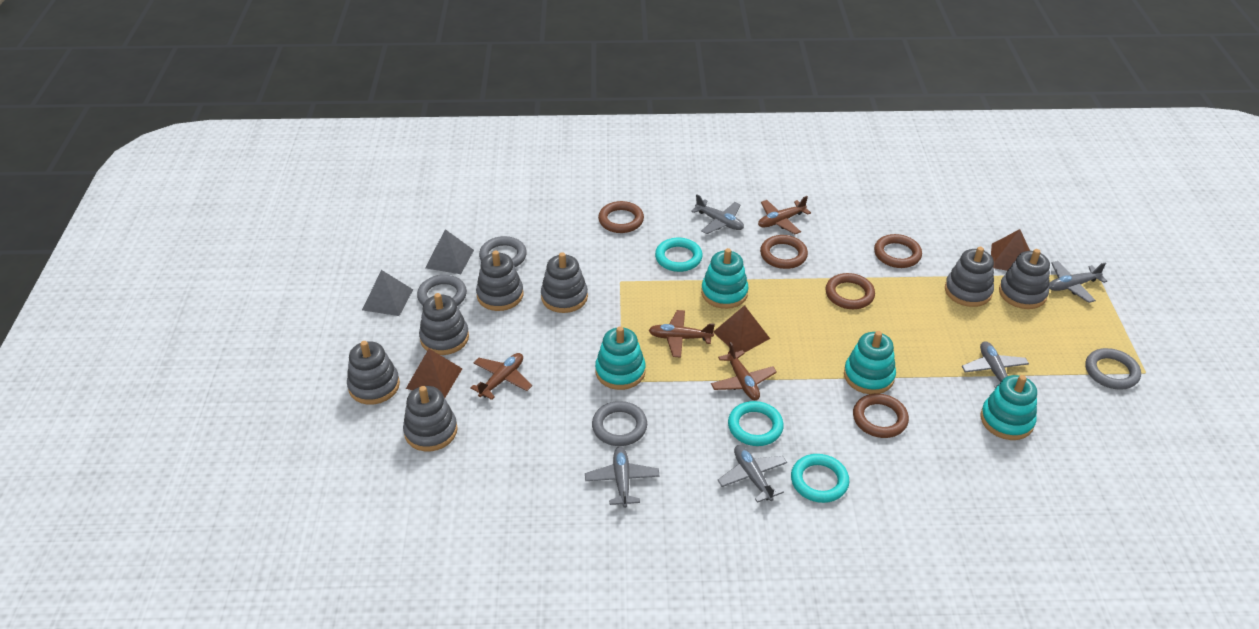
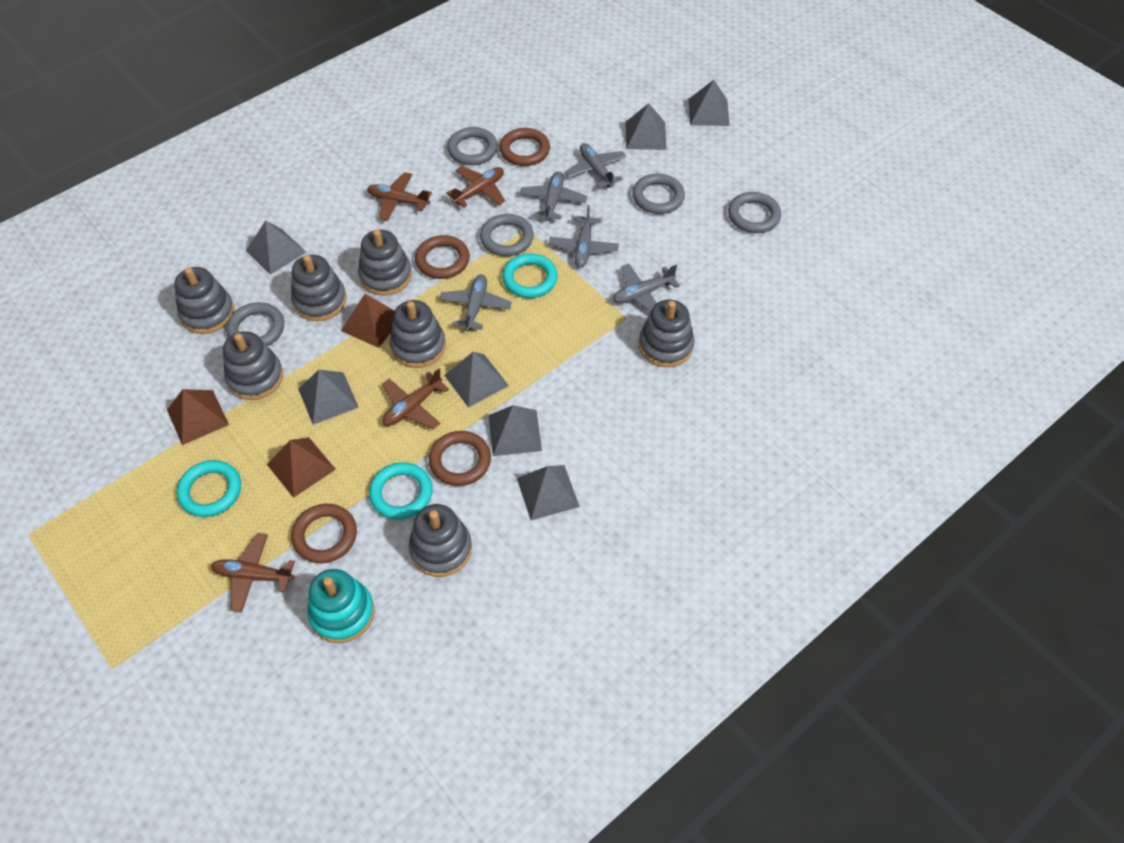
brown ring: [598,201,644,233] [760,235,808,269] [825,273,875,309] [853,394,909,438] [874,234,922,268] = 5 -> [291,504,357,563] [415,235,470,279] [429,431,491,486] [500,128,550,166] = 4
grey pyramid: [362,270,413,316] [425,229,474,274] = 2 -> [246,220,306,275] [298,370,359,425] [444,352,509,408] [489,405,542,456] [517,465,580,520] [626,103,666,150] [689,80,730,126] = 7
grey ring: [417,275,467,306] [479,236,527,267] [592,401,647,446] [1086,348,1141,390] = 4 -> [226,302,284,346] [447,127,498,165] [480,214,534,256] [633,174,685,214] [728,192,781,233] = 5
turquoise stacking toy: [595,326,646,390] [701,248,748,309] [844,331,896,394] [981,375,1037,440] = 4 -> [307,569,375,643] = 1

